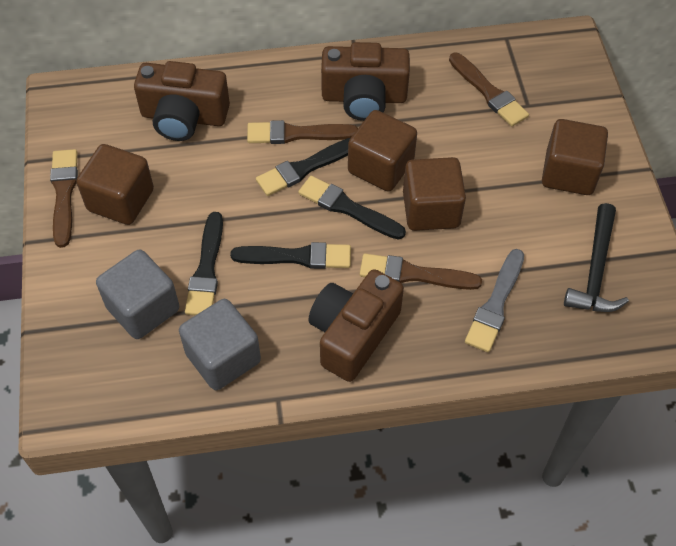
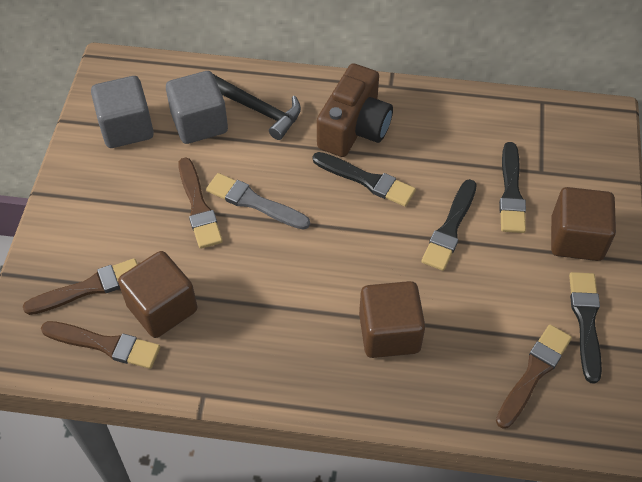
brown camera: [134,61,230,141] [309,269,404,382] [321,42,410,121] = 3 -> [317,64,393,157] = 1
brown cube: [76,144,154,225] [348,110,417,192] [403,157,466,231] [542,119,608,195] = 4 -> [118,251,197,338] [359,281,425,358] [551,187,616,261] = 3

